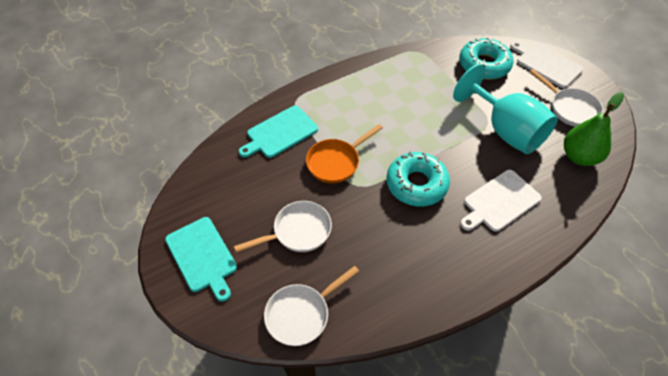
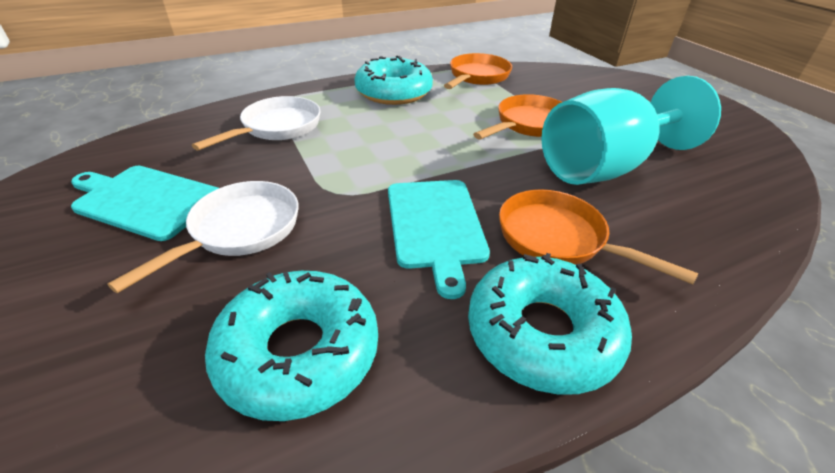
green pear: [564,92,624,166] = 1 -> none = 0
orange pan: [306,124,383,184] = 1 -> [444,53,512,89] [473,94,562,139] [499,189,699,284] = 3
turquoise donut: [386,152,450,207] [459,37,514,80] = 2 -> [205,271,378,421] [354,55,433,105] [468,253,632,395] = 3
white cutting board: [460,170,542,232] [510,41,584,88] = 2 -> none = 0
white pan: [234,201,332,253] [264,266,360,346] [529,69,603,127] = 3 -> [107,181,299,293] [192,96,320,151] = 2

